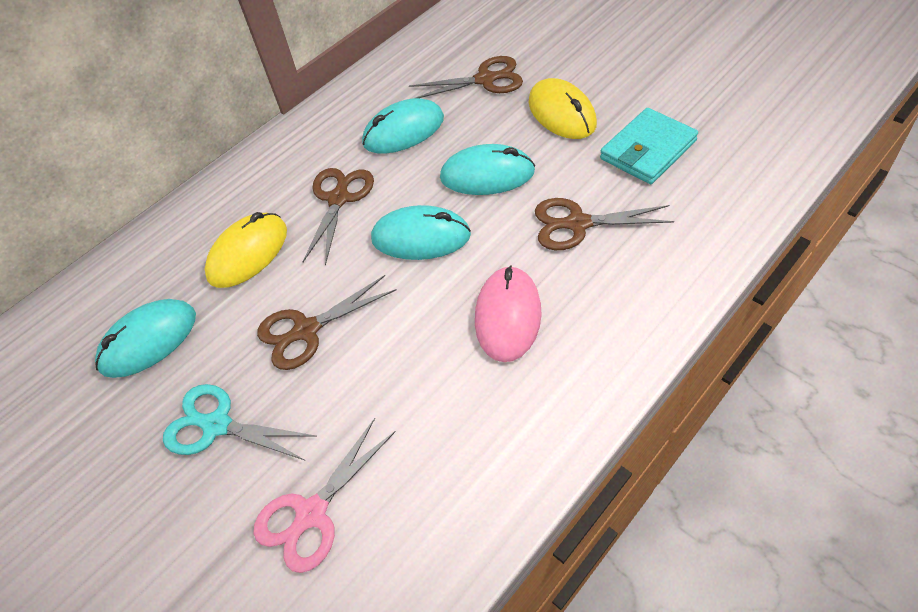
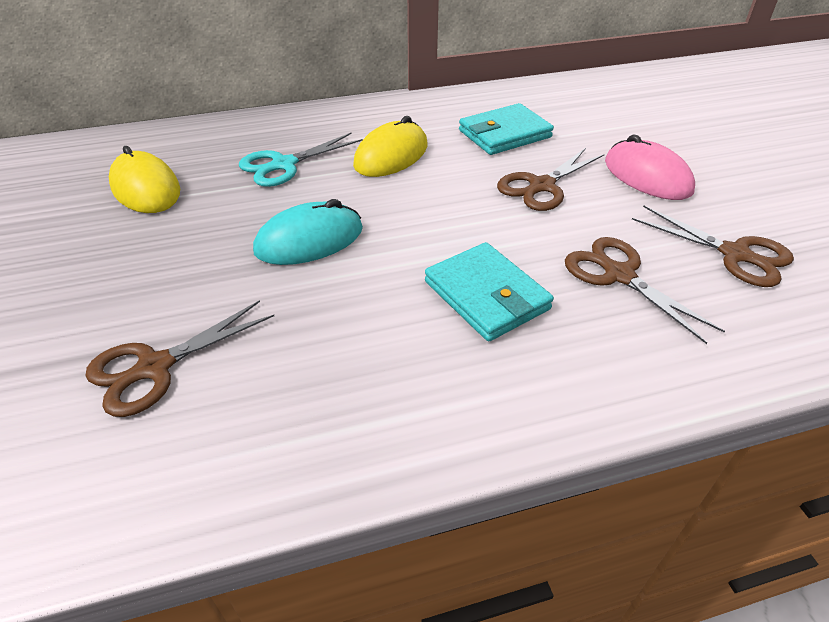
pink scissors: [253,418,396,573] = 1 -> none = 0
turquoise mouse: [95,299,196,378] [362,98,444,154] [371,205,471,260] [440,144,535,195] = 4 -> [253,199,363,265] = 1
turquoise wallet: [600,108,698,184] = 1 -> [425,242,554,341] [459,103,554,155] = 2

